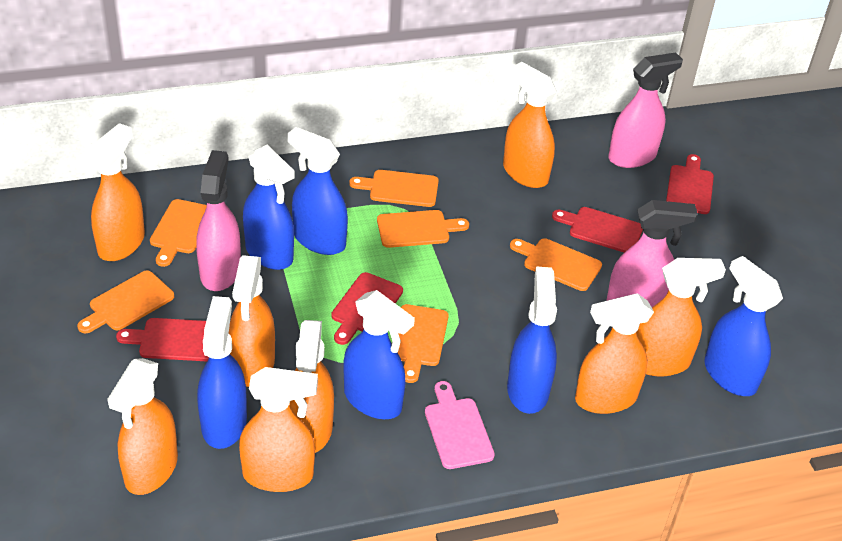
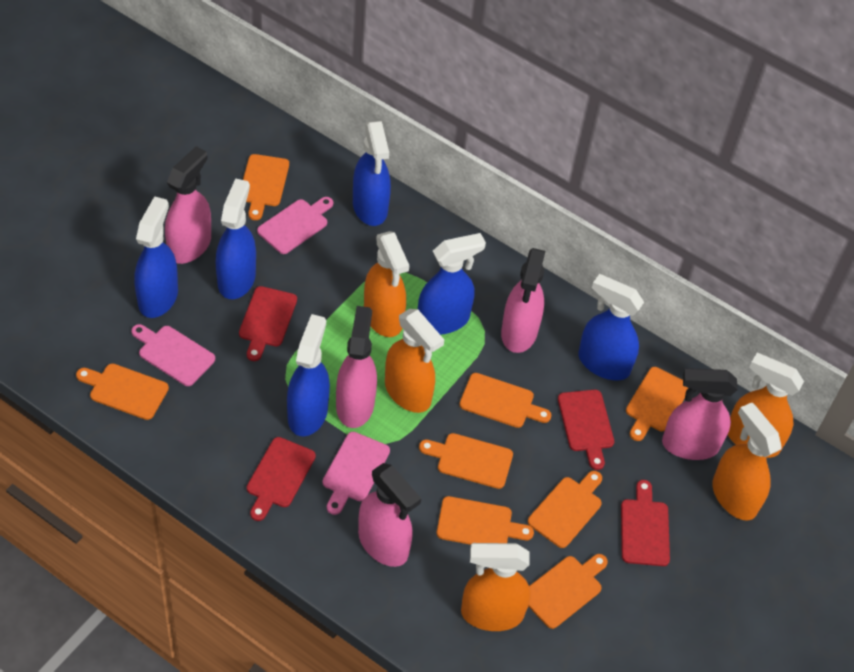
orange cutting board: [77,271,174,333] [150,199,207,267] [349,170,439,207] [377,210,469,248] [397,304,449,383] [510,238,602,291] = 6 -> [76,363,169,420] [243,154,289,220] [419,433,513,489] [437,496,534,545] [459,373,551,428] [528,471,602,548] [528,554,608,629] [626,367,688,441] = 8
orange spray bottle: [88,123,145,261] [107,358,178,495] [228,255,275,387] [239,367,318,492] [289,320,334,453] [503,62,557,188] [575,293,654,414] [636,258,726,376] = 8 -> [364,231,410,337] [385,309,444,413] [461,543,531,631] [712,403,782,520] [728,353,804,458] = 5
pink cutting board: [425,381,495,469] = 1 -> [131,324,215,386] [257,197,333,254] [322,432,390,515] = 3
pink spray bottle: [196,150,241,291] [607,200,698,307] [608,52,683,168] = 3 -> [165,146,211,264] [336,306,377,428] [358,463,421,567] [501,248,545,353] [662,368,738,460] = 5

